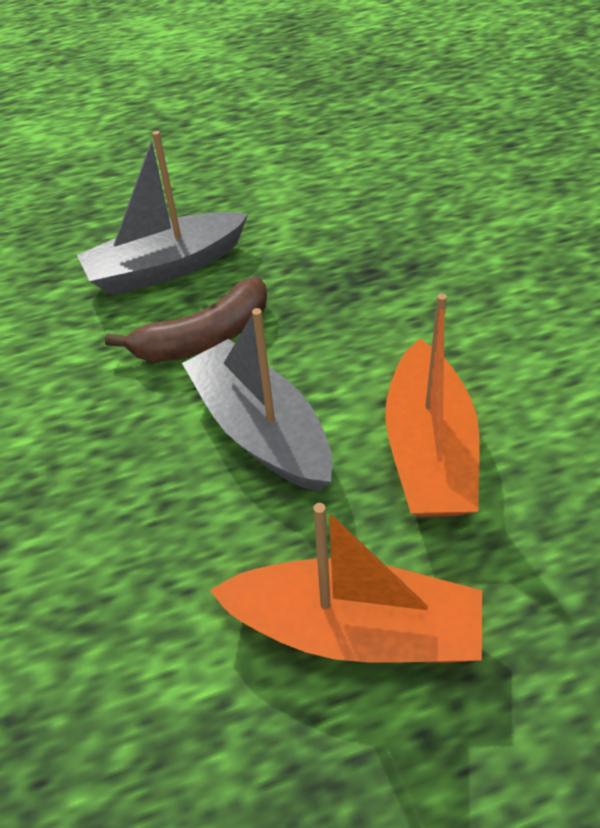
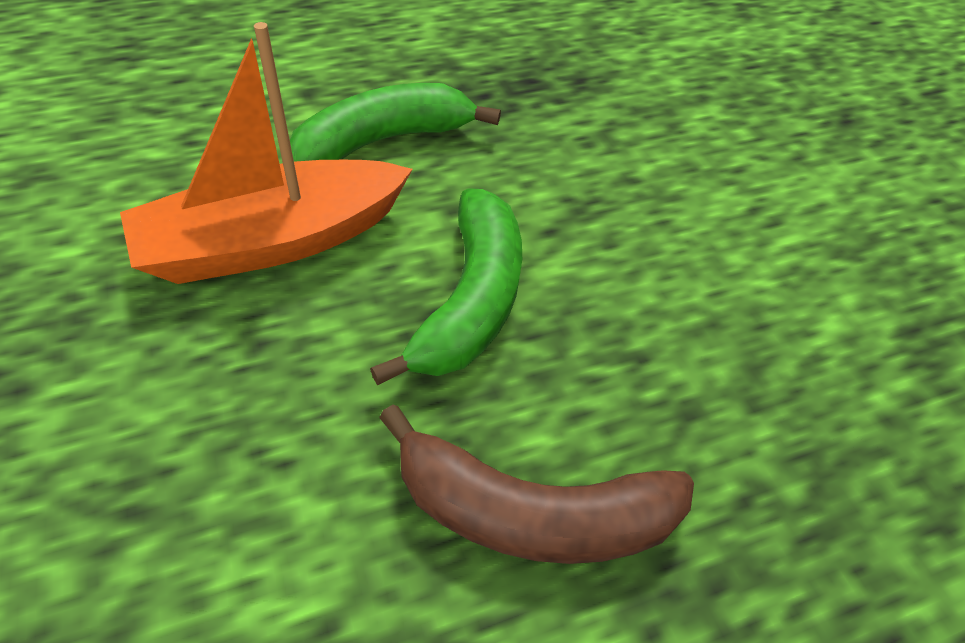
green banana: none = 0 -> [290,83,501,162] [370,188,522,385] = 2
grey boat: [77,131,248,296] [182,308,332,492] = 2 -> none = 0
orange boat: [210,503,482,663] [385,293,480,517] = 2 -> [120,22,413,284] = 1

